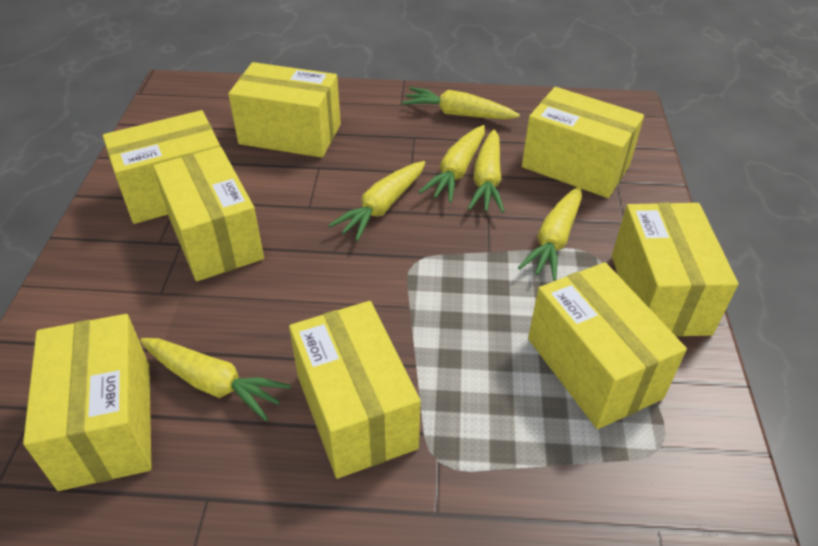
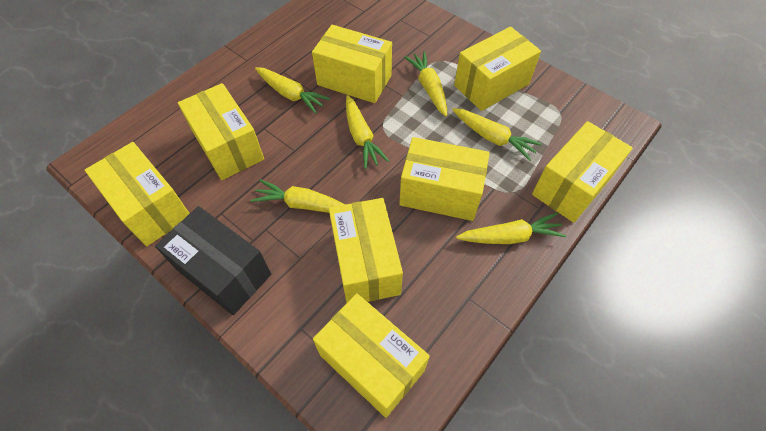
black box: none = 0 -> [155,206,271,315] = 1

